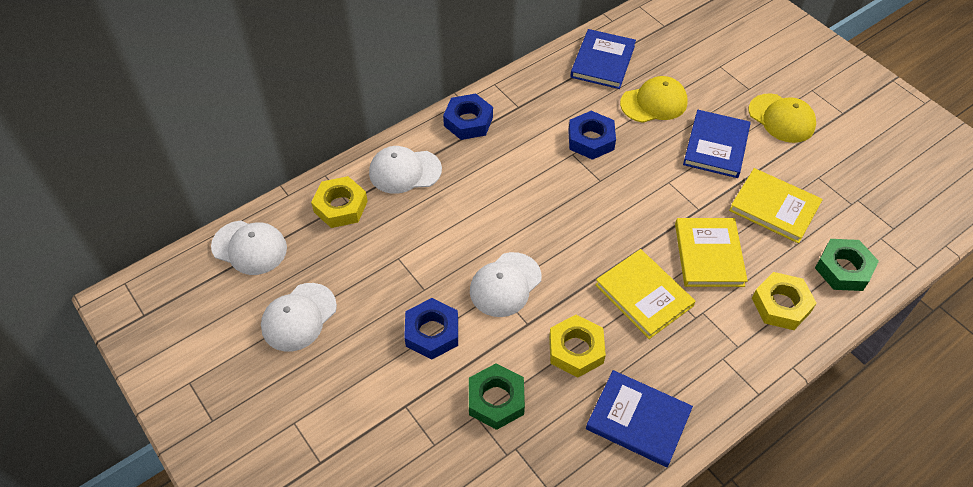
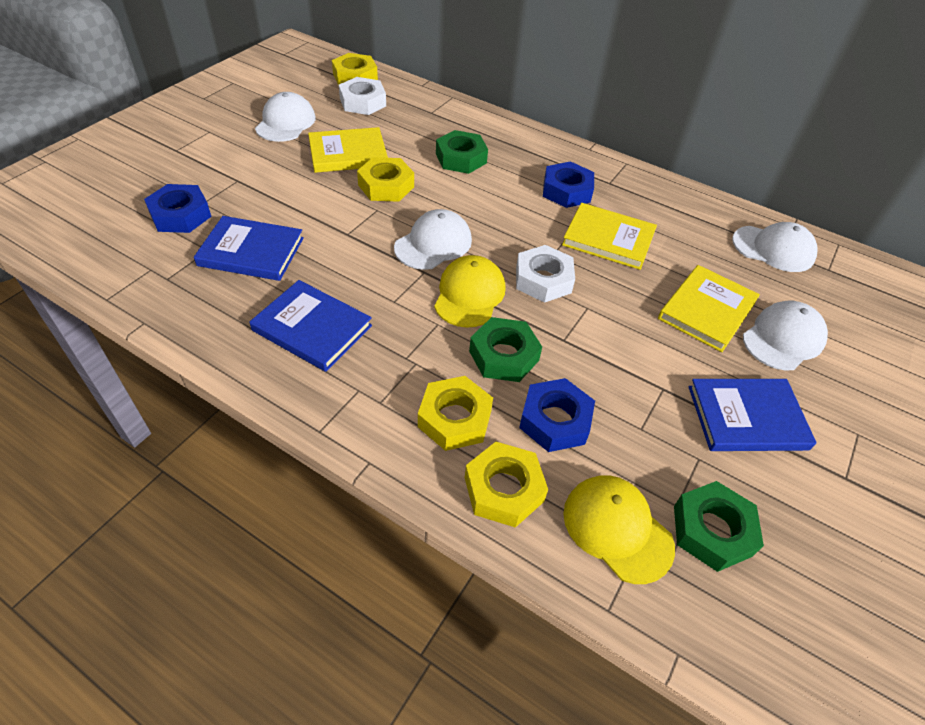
green nut: [469,363,525,430] [815,239,879,291] = 2 -> [436,130,488,174] [469,317,542,382] [674,481,764,572] = 3
white nut: none = 0 -> [339,77,386,115] [516,245,575,303] = 2
yellow nut: [311,176,368,228] [549,315,606,377] [752,272,817,330] = 3 -> [332,53,378,85] [357,157,414,202] [418,376,493,451] [465,442,548,528] = 4

